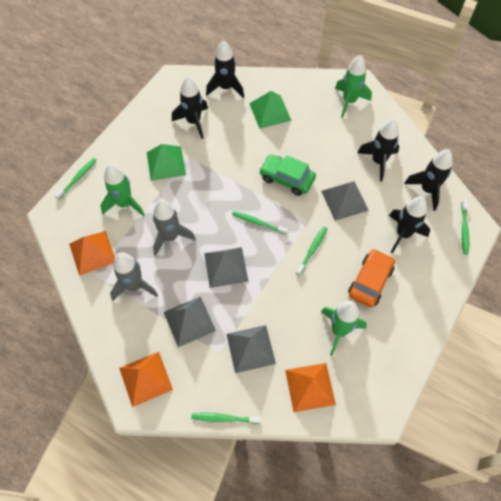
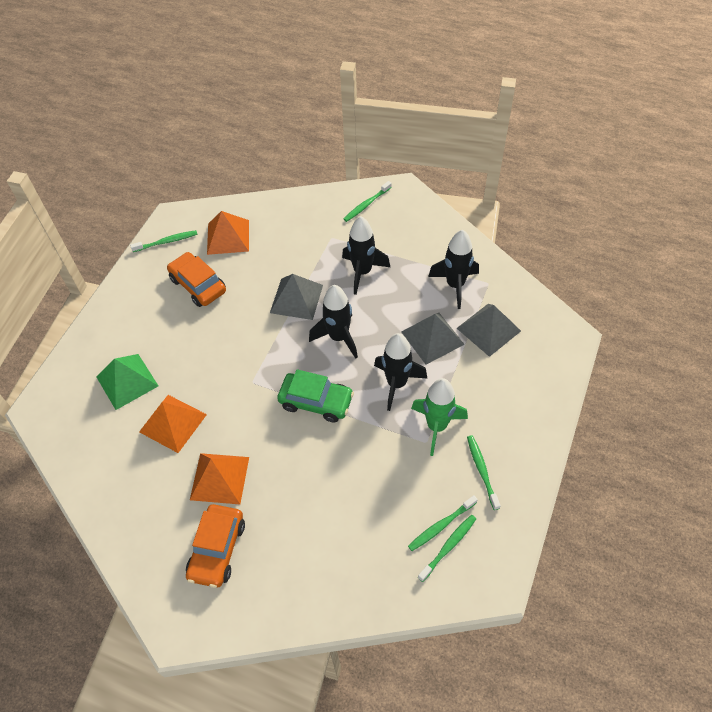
black rocket: [172,76,208,139] [206,40,244,98] [357,119,400,182] [389,197,430,253] [404,149,453,211] = 5 -> [309,285,358,359] [342,216,390,295] [374,333,427,411] [428,230,479,309] = 4
green pyramid: [147,144,186,181] [249,91,292,129] = 2 -> [96,354,158,410] = 1
green rocket: [100,164,145,216] [321,301,367,356] [335,55,372,118] = 3 -> [411,378,468,456] = 1
grey pyramid: [164,296,216,347] [204,247,248,288] [227,325,276,373] [321,181,369,221] = 4 -> [270,274,323,320] [402,313,465,365] [457,304,521,357] = 3
grey rocket: [110,252,158,301] [153,200,196,256] = 2 -> none = 0
orange car: [348,249,395,307] = 1 -> [167,252,226,307] [186,504,245,588] = 2

